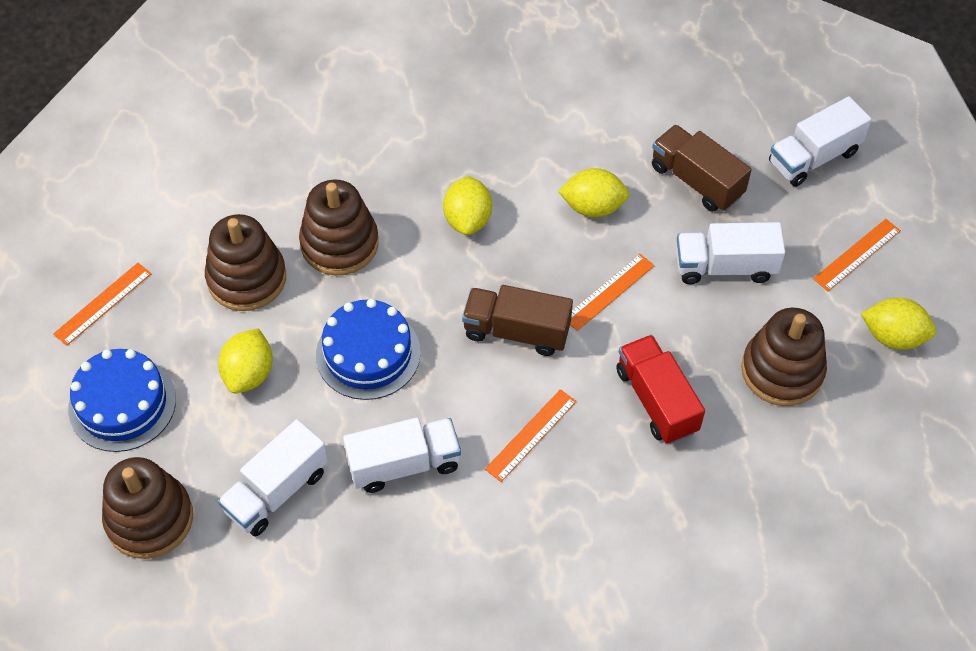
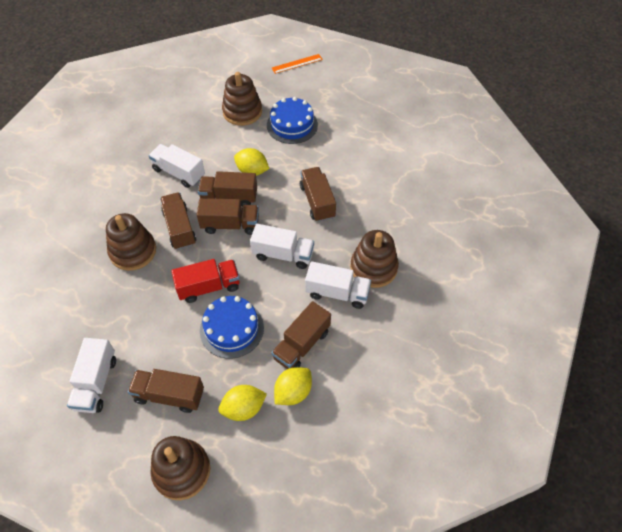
brown truck: [462,285,573,356] [652,124,752,212] = 2 -> [128,369,204,413] [160,192,196,250] [197,198,259,235] [198,171,257,207] [271,301,331,369] [300,167,336,222] = 6
orange ruler: [53,263,152,346] [485,389,577,482] [570,254,655,331] [813,219,901,291] = 4 -> [272,54,323,74] = 1
yellow lemon: [218,328,273,394] [443,176,492,235] [558,168,629,217] [861,298,936,350] = 4 -> [218,385,267,421] [234,148,269,176] [274,367,312,405] = 3

